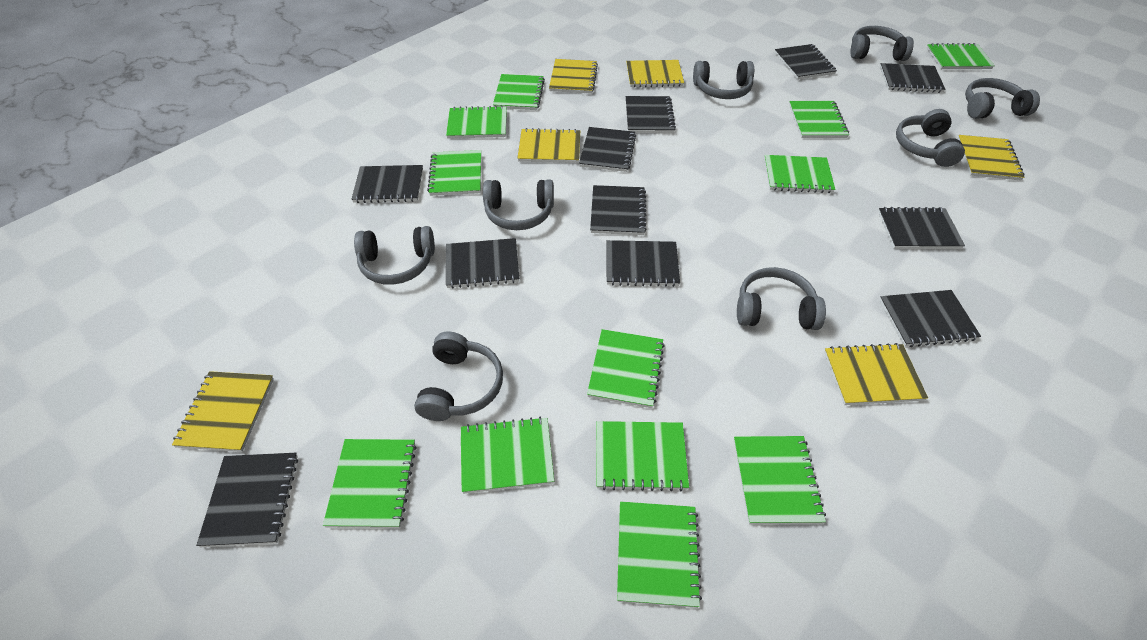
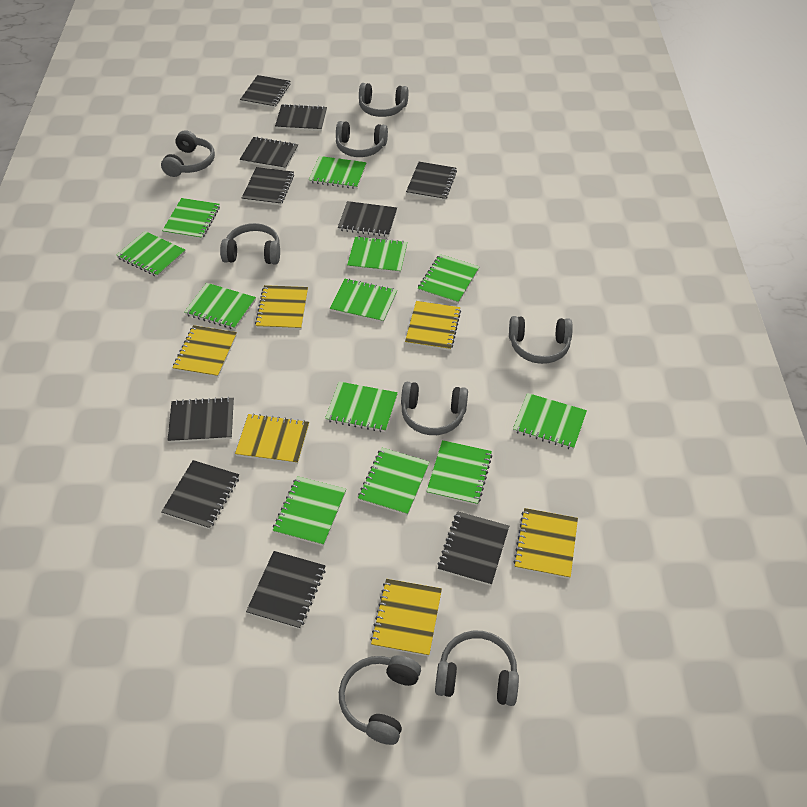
black notebook: [196,453,298,547] [351,165,423,203] [446,238,519,289] [579,127,636,172] [590,185,647,235] [606,240,680,287] [626,96,676,133] [775,44,837,80] [878,207,965,249] [879,290,981,347] [880,63,945,93] = 11 -> [161,460,239,529] [168,397,234,443] [240,75,290,108] [240,137,298,170] [242,167,294,206] [246,551,326,629] [275,104,327,131] [338,201,397,237] [406,162,457,201] [437,511,509,586] = 10

